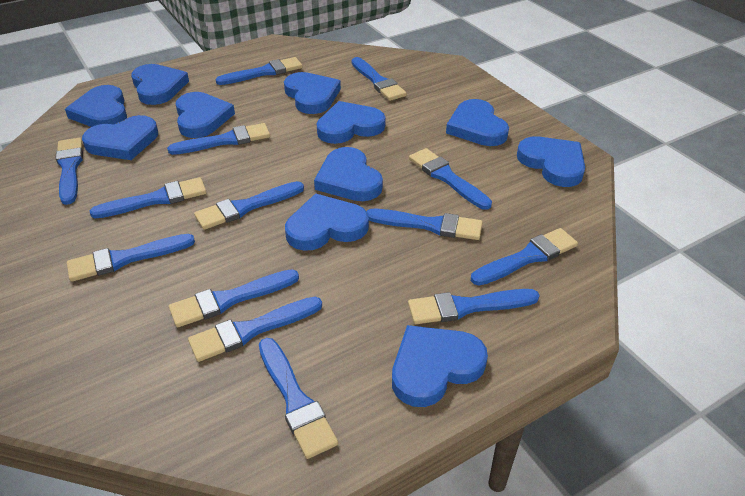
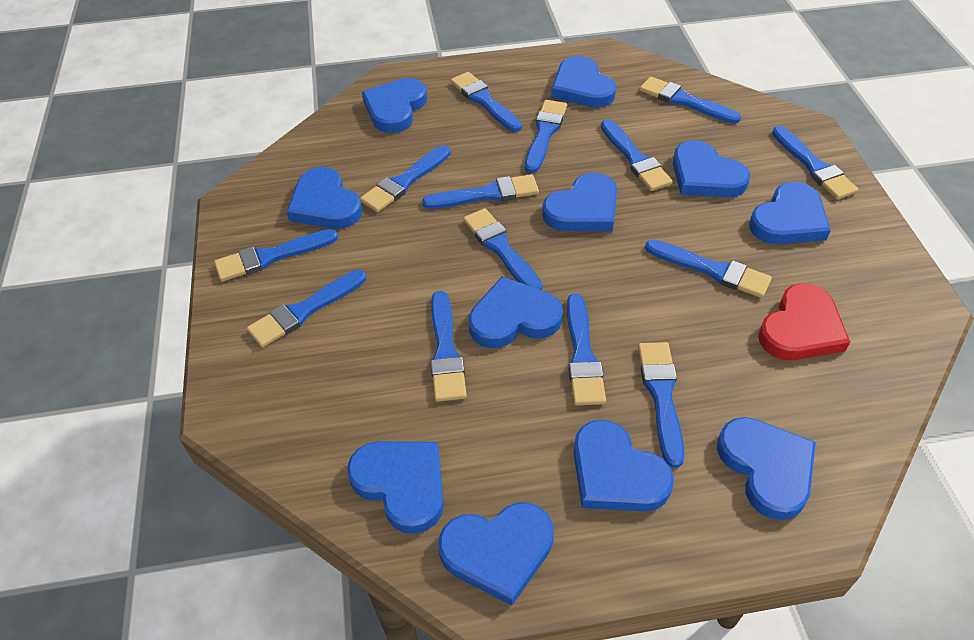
red heart: none = 0 -> [758,283,850,360] = 1

